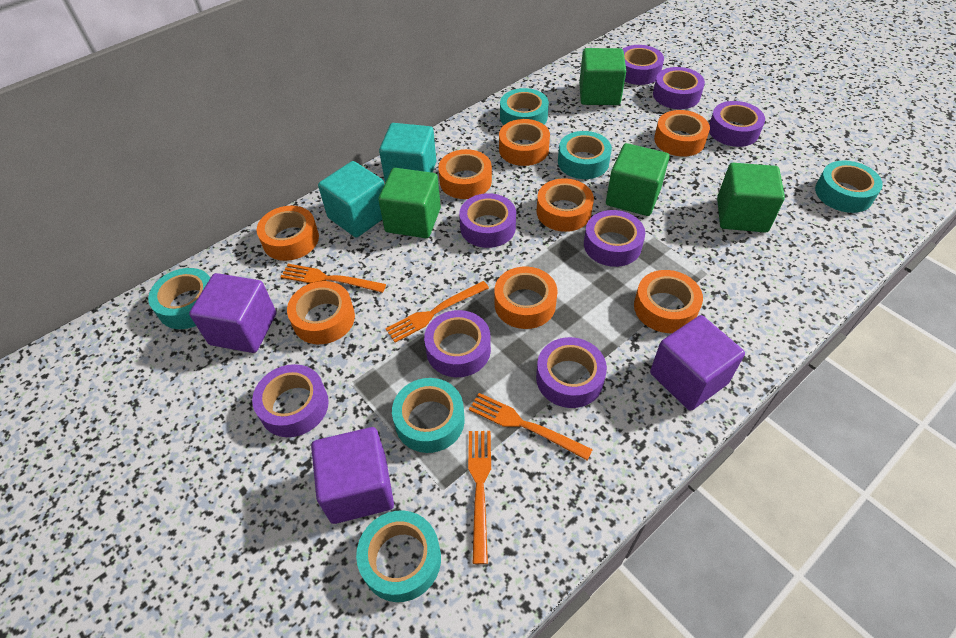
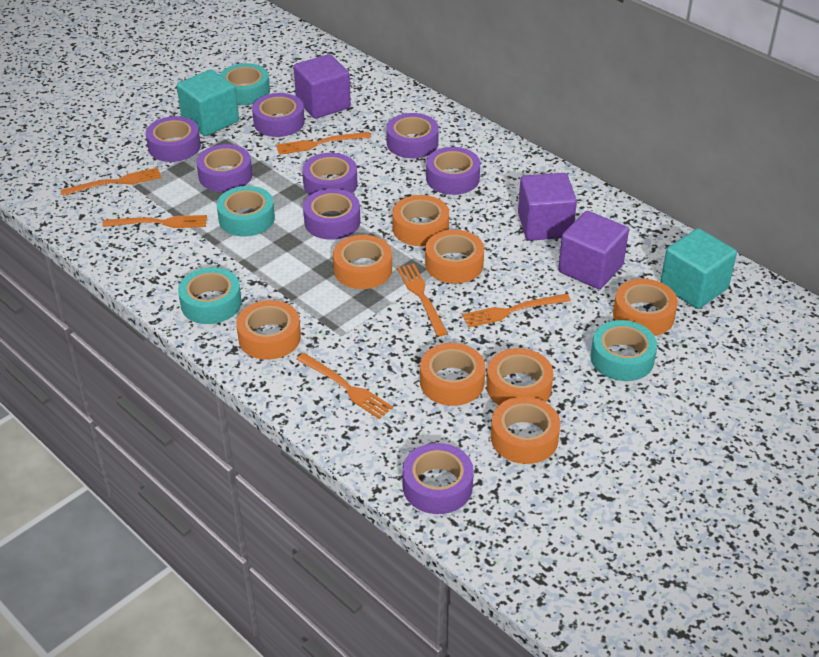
green cube: [378,168,441,238] [579,48,626,105] [606,143,669,216] [717,163,785,233] = 4 -> none = 0
orange fork: [281,264,386,293] [385,281,489,343] [468,431,491,564] [469,393,593,460] = 4 -> [61,168,162,196] [102,215,207,228] [276,132,371,155] [296,353,393,419] [397,264,448,336] [462,294,571,328] = 6
turquoise tape: [148,268,210,329] [356,510,441,602] [392,378,465,453] [500,88,549,125] [558,131,612,179] [815,160,883,213] = 6 -> [178,267,242,324] [217,186,275,236] [220,63,270,105] [590,320,657,381] = 4

